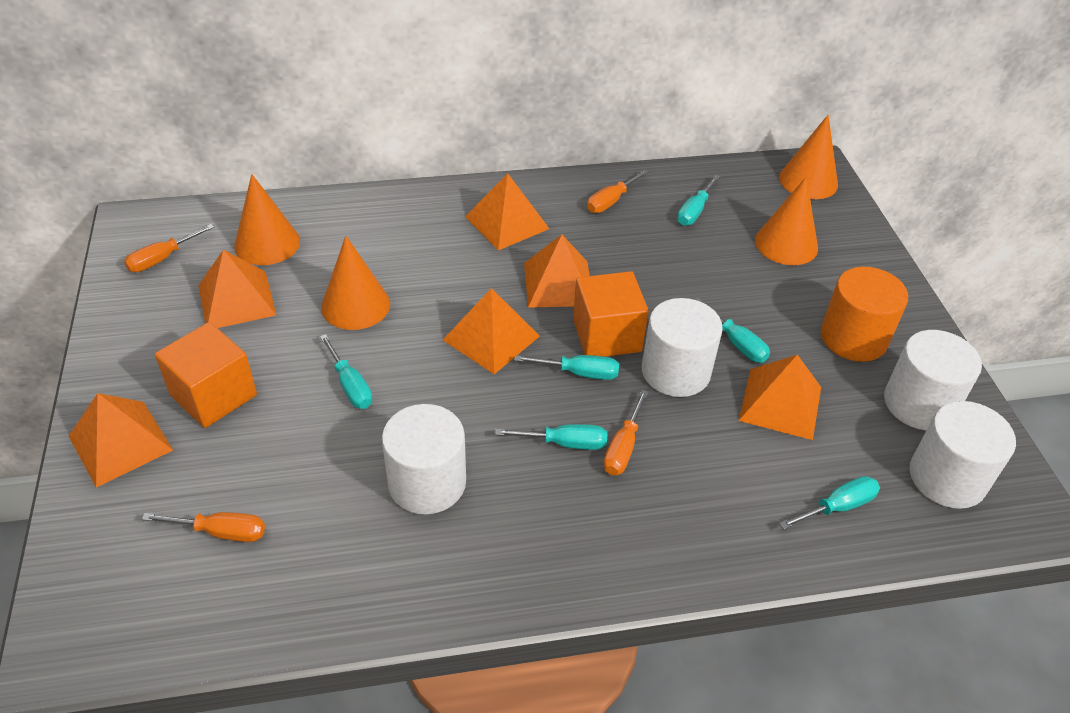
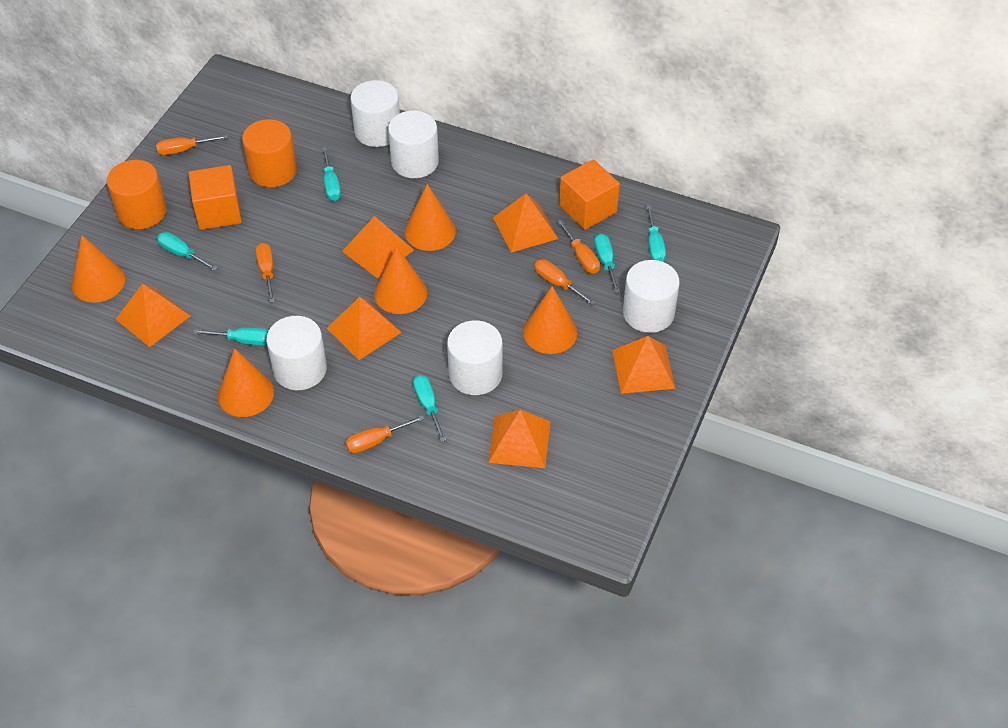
orange cone: [234,174,300,265] [321,236,390,330] [755,177,818,265] [779,115,838,199] = 4 -> [72,235,125,303] [218,349,274,417] [374,246,427,314] [405,184,456,251] [523,286,577,354] = 5
orange cylinder: [821,267,908,362] = 1 -> [107,160,167,229] [242,119,297,187] = 2
orange screwdriver: [124,224,214,272] [142,512,265,542] [587,169,649,213] [603,390,648,475] = 4 -> [156,135,228,155] [256,243,275,303] [345,415,424,453] [534,259,596,305] [557,220,600,274] = 5
white cylinder: [382,404,466,515] [642,298,723,397] [884,330,982,430] [910,401,1016,509] = 4 -> [266,316,327,390] [350,80,400,147] [388,111,439,178] [447,320,502,395] [623,260,680,333] = 5

